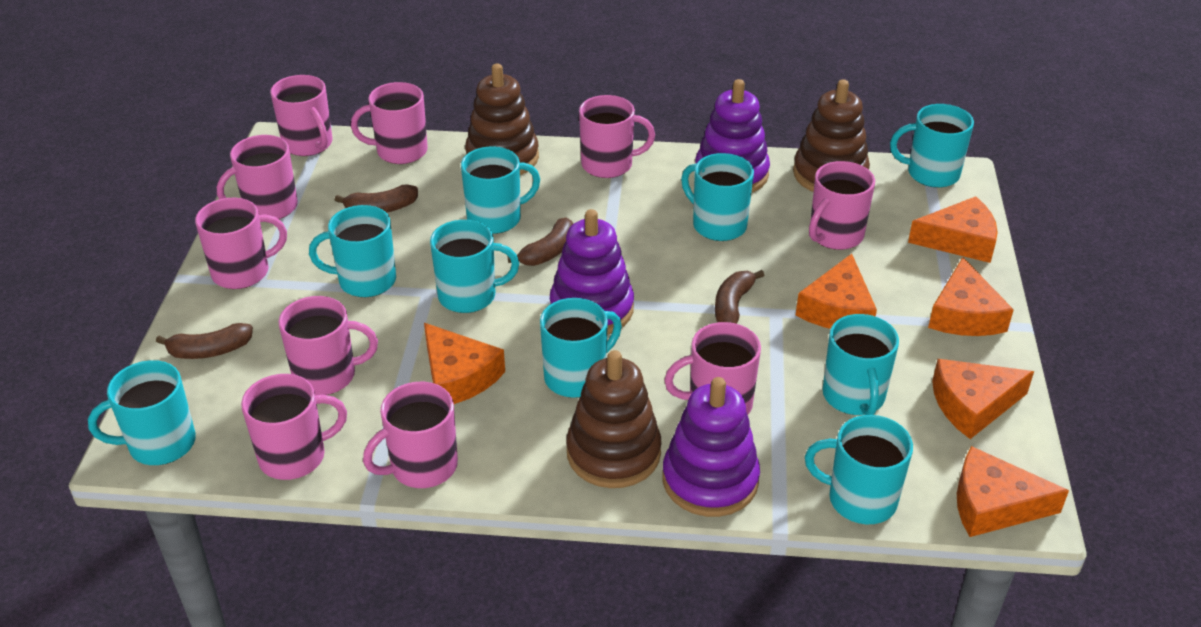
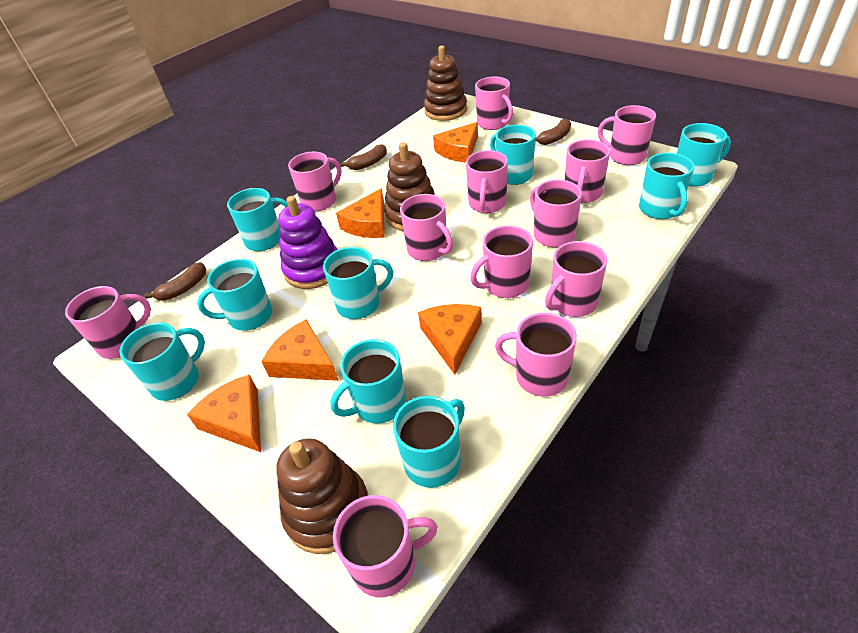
brown banana: [156,323,253,359] [335,184,418,213] [508,218,573,266] [715,270,764,324] = 4 -> [144,262,206,301] [340,144,387,170] [535,118,571,145] = 3
orange cheese: [424,323,505,404] [796,254,877,329] [908,196,998,263] [928,257,1014,336] [932,359,1034,439] [957,446,1069,537] = 6 -> [187,374,261,452] [262,320,339,381] [336,188,384,238] [418,304,482,375] [433,122,478,162] = 5
pink mug: [195,198,287,289] [217,135,298,219] [241,374,347,480] [270,75,333,156] [278,296,378,395] [351,82,428,164] [363,382,458,488] [579,95,655,178] [664,322,761,415] [809,161,875,250] = 10 -> [65,286,151,359] [288,152,341,211] [333,495,438,597] [400,194,453,261] [466,150,508,213] [470,225,533,298] [475,77,513,130] [495,313,577,397] [530,180,582,247] [545,241,607,317] [565,139,610,203] [598,105,656,165] = 12
purple stacking toy: [550,209,634,335] [662,377,760,517] [695,79,770,193] = 3 -> [278,196,338,289] = 1

